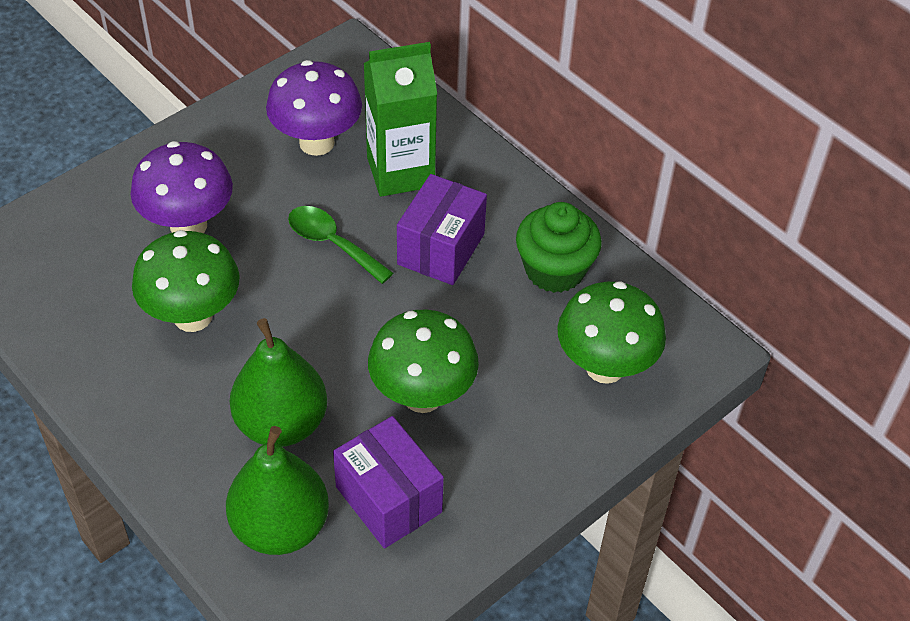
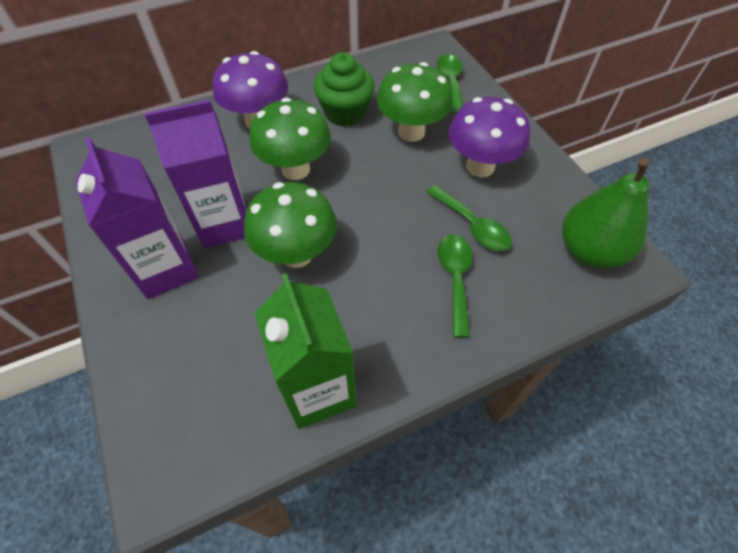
green pear: [226,426,329,555] [230,318,327,447] = 2 -> [562,157,650,269] = 1
green spoon: [288,206,393,284] = 1 -> [427,185,512,251] [436,55,463,114] [438,234,473,337] = 3
purple box: [333,416,444,548] [397,174,487,285] = 2 -> none = 0
purple carton: none = 0 -> [75,137,199,299] [144,100,247,248] = 2

